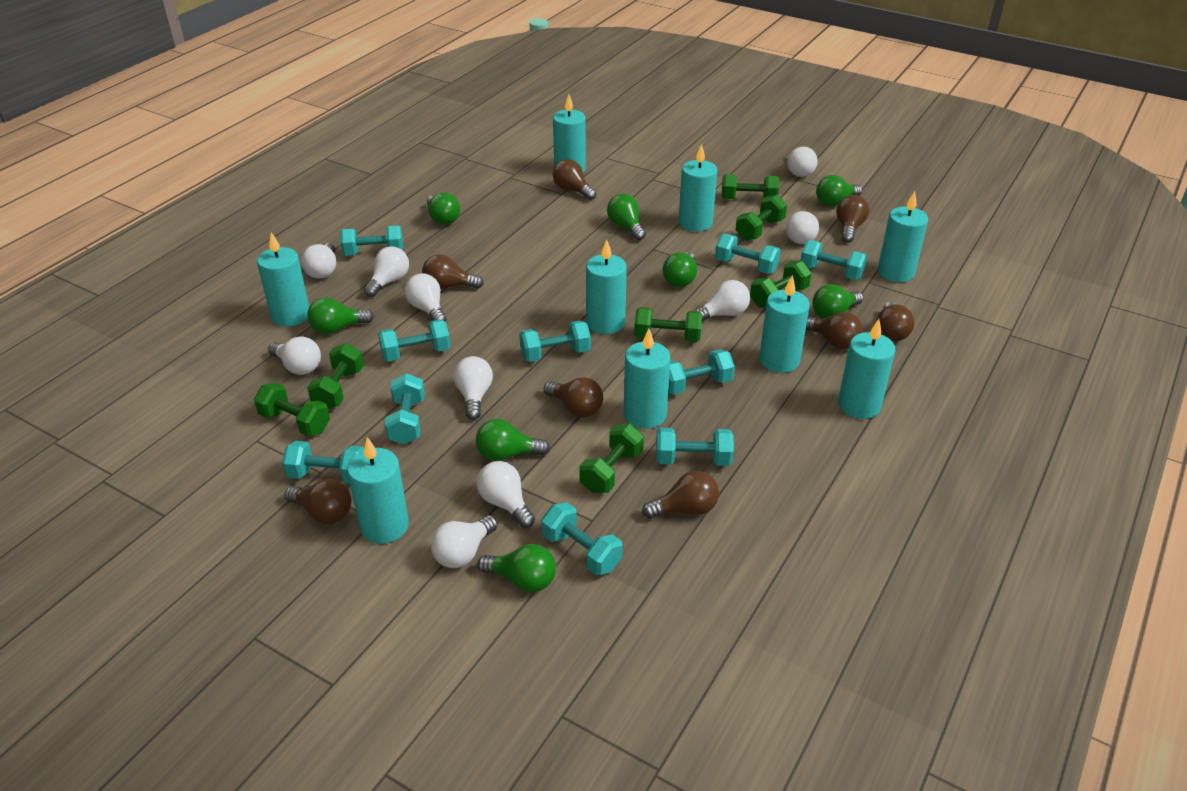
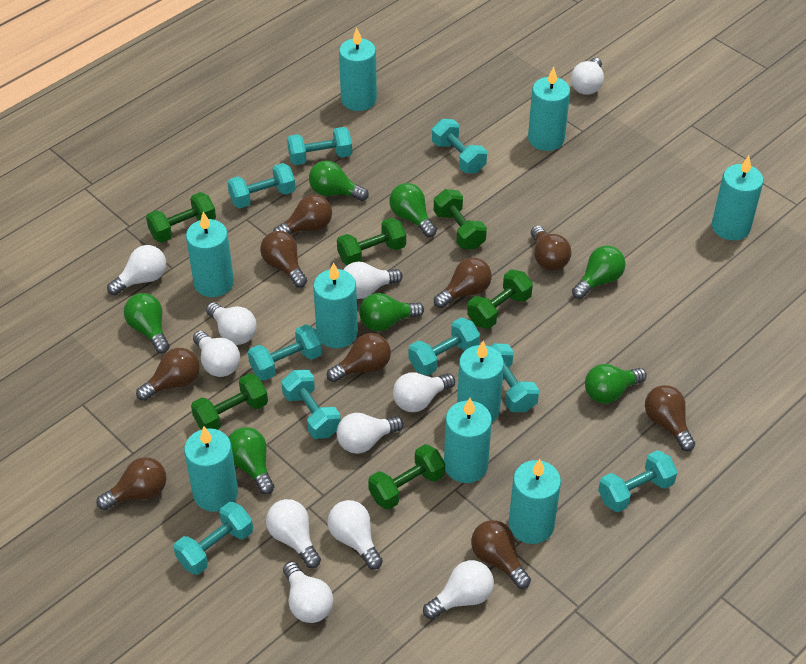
brown light bulb: [285,479,351,524] [422,254,484,289] [544,377,603,417] [553,159,596,200] [642,471,719,519] [806,312,863,349] [836,195,869,243] [876,301,915,341] = 8 -> [96,457,166,510] [136,348,200,401] [260,231,307,288] [273,195,332,234] [327,333,391,382] [434,258,492,308] [471,520,531,589] [531,225,571,271] [645,385,695,451] = 9
green dumbbell: [254,383,330,436] [307,343,364,409] [579,424,644,493] [634,307,702,342] [722,174,779,199] [736,195,787,241] [750,261,812,308] = 7 -> [146,192,216,243] [191,373,268,430] [337,217,406,265] [368,444,445,510] [434,189,487,250] [467,270,533,329] = 6
green light bulb: [307,298,374,334] [427,193,460,225] [476,419,550,461] [477,544,556,592] [607,194,646,240] [663,252,697,287] [812,284,863,319] [816,175,862,206] = 8 -> [124,293,170,353] [228,427,274,495] [309,161,369,201] [359,293,424,331] [389,183,437,237] [572,246,626,299] [585,364,647,404] = 7
turquoise dumbbell: [282,441,364,483] [340,225,403,256] [378,319,451,362] [385,373,425,444] [519,320,591,362] [541,502,623,576] [656,428,734,466] [668,349,735,395] [715,234,781,274] [800,240,867,280] = 10 -> [174,502,253,575] [227,163,296,208] [248,324,323,381] [281,370,341,439] [287,127,352,165] [409,317,480,376] [432,119,487,173] [490,343,539,412] [598,450,678,512] = 9
white light bulb: [268,336,321,375] [301,243,336,279] [364,246,409,297] [405,273,447,322] [431,515,498,568] [453,356,493,420] [477,461,535,528] [694,280,750,321] [786,211,819,244] [787,147,818,177] = 10 -> [107,245,166,295] [193,331,240,377] [206,302,256,345] [266,499,321,568] [283,561,333,623] [328,500,383,570] [337,413,404,454] [343,262,403,299] [393,372,455,412] [423,560,494,619] [571,58,604,95] = 11

